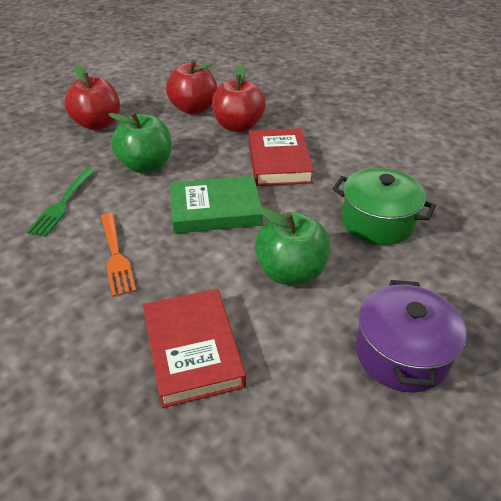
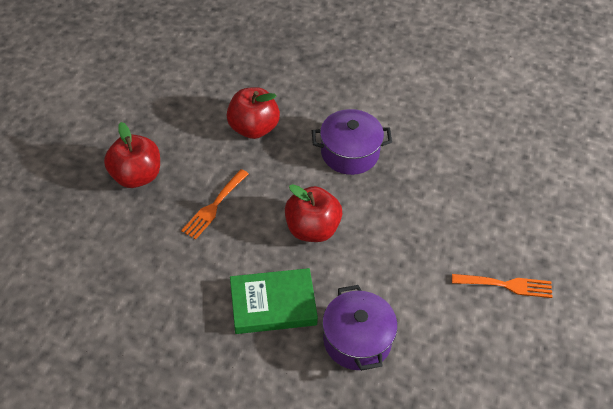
green apple: [109,112,172,173] [254,208,330,285] = 2 -> none = 0
green fork: [27,168,96,237] = 1 -> none = 0
green pot: [332,168,436,245] = 1 -> none = 0
orange fork: [101,213,136,297] = 1 -> [181,169,248,240] [452,274,552,298] = 2
purple pot: [356,280,467,392] = 1 -> [312,109,392,175] [322,285,398,371] = 2
red book: [143,289,246,408] [249,128,314,186] = 2 -> none = 0

